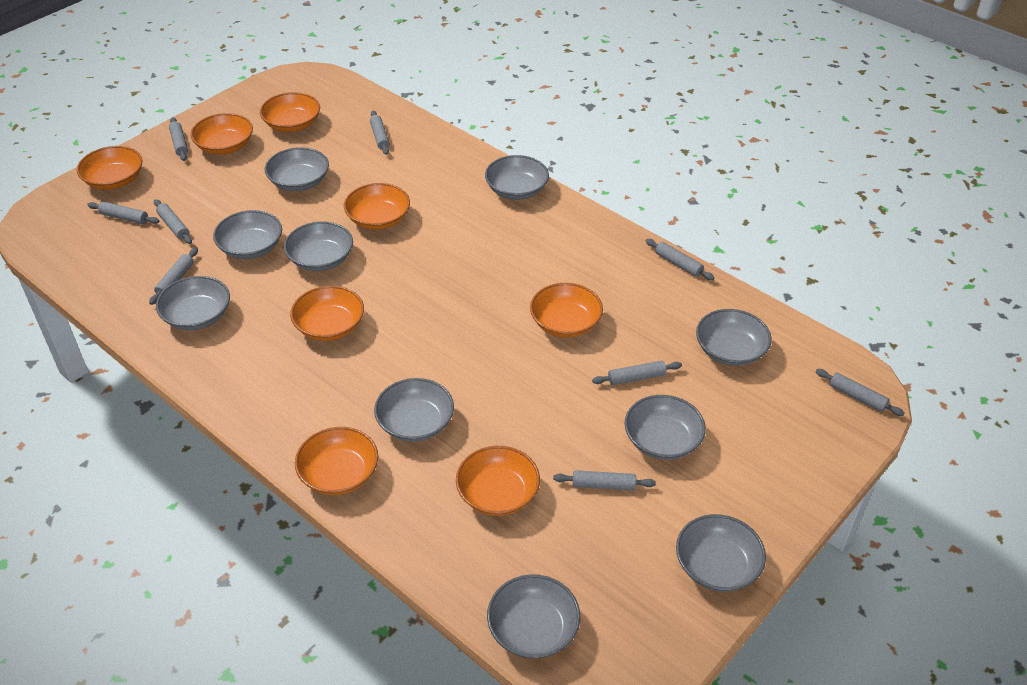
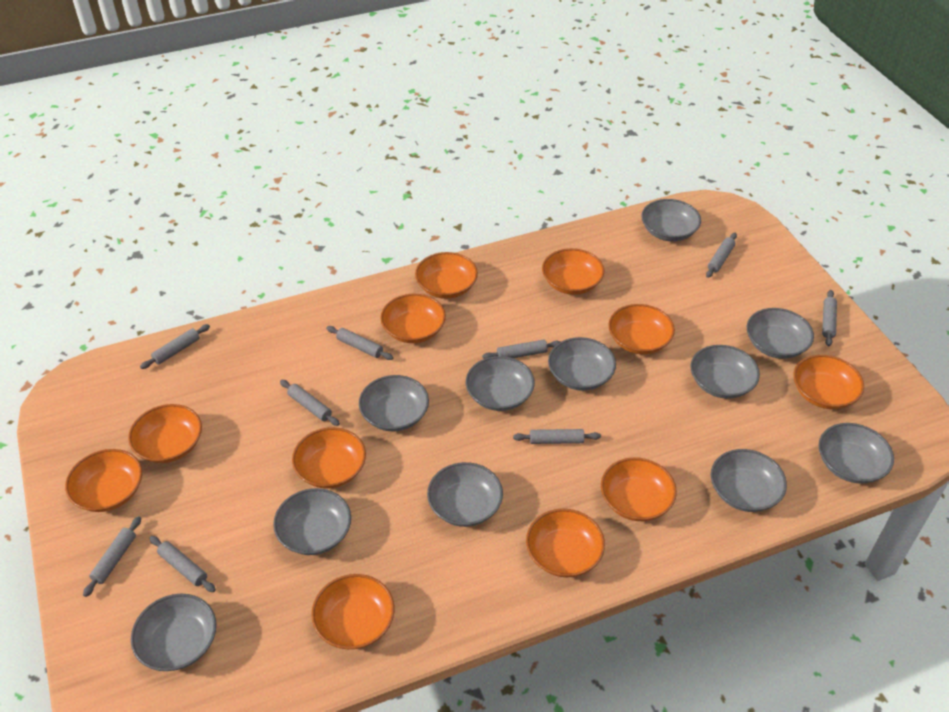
grey bowl: [156,276,230,330] [213,210,282,259] [265,147,329,191] [284,221,353,271] [374,378,454,442] [485,155,549,200] [487,574,580,659] [625,395,706,460] [676,514,766,592] [696,309,772,366] = 10 -> [131,594,216,671] [273,488,351,555] [359,375,429,431] [427,462,503,527] [466,356,535,411] [548,337,616,391] [641,199,701,241] [690,345,760,399] [711,449,787,512] [747,308,814,359] [818,423,894,484] = 11
orange bowl: [77,146,142,190] [190,113,253,155] [260,92,320,132] [290,286,364,341] [295,427,378,495] [344,183,410,230] [456,446,540,516] [530,283,603,338] = 8 -> [65,449,142,512] [128,404,202,463] [292,427,366,489] [311,574,395,649] [380,294,446,343] [415,252,478,299] [526,509,605,577] [542,248,604,295] [601,457,677,521] [608,304,675,354] [793,355,864,409] = 11

